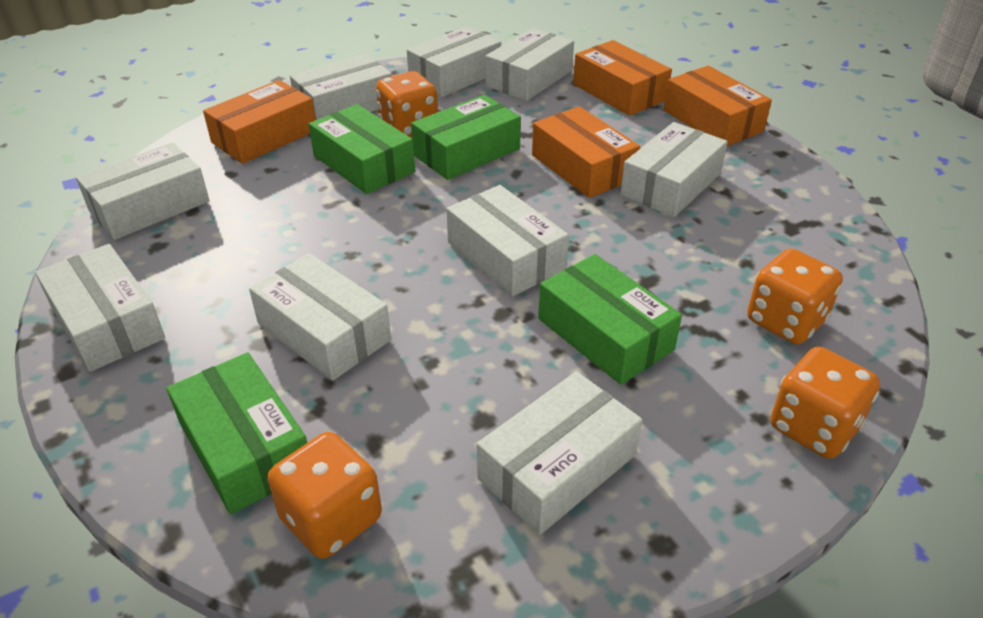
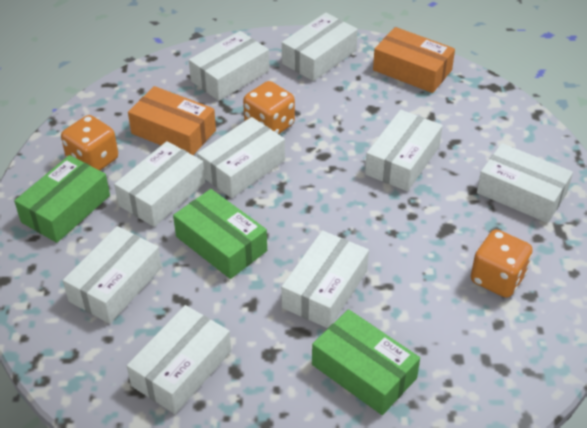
green box: [166,352,307,514] [309,104,415,194] [411,95,521,180] [538,254,682,385] = 4 -> [14,155,110,243] [173,189,267,279] [312,309,420,415] = 3
orange box: [203,80,316,164] [532,106,640,198] [573,40,672,116] [664,66,772,146] = 4 -> [128,86,216,155] [373,27,455,93] = 2
orange dice: [268,432,382,559] [376,71,438,137] [747,248,843,344] [770,347,880,459] = 4 -> [61,115,118,171] [243,81,295,134] [471,229,533,298] = 3

